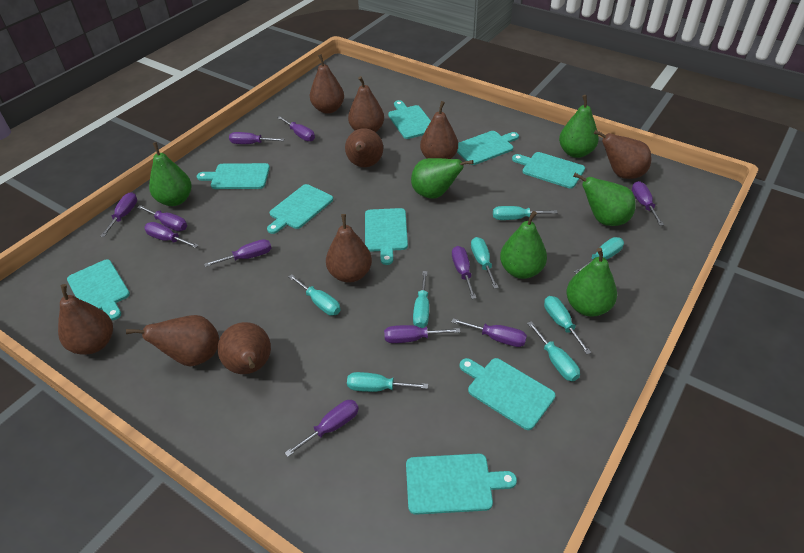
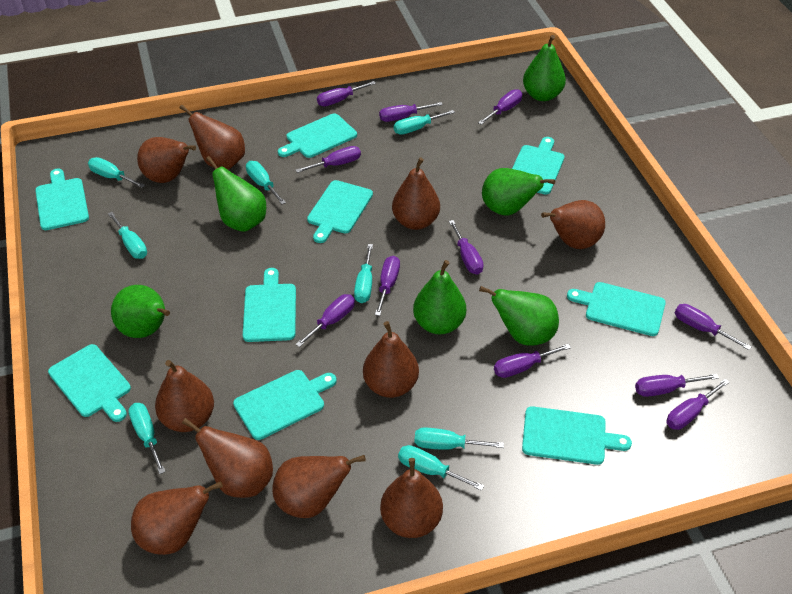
brown pear: [58,284,113,355] [126,315,219,366] [217,322,271,374] [310,54,344,114] [326,214,372,283] [345,128,383,167] [348,76,384,132] [420,101,458,159] [594,130,652,179] = 9 -> [131,481,223,555] [137,137,196,183] [155,360,214,432] [179,105,245,170] [182,418,273,498] [272,455,366,518] [363,321,419,398] [380,458,443,538] [392,157,440,230] [541,200,605,249] = 10

